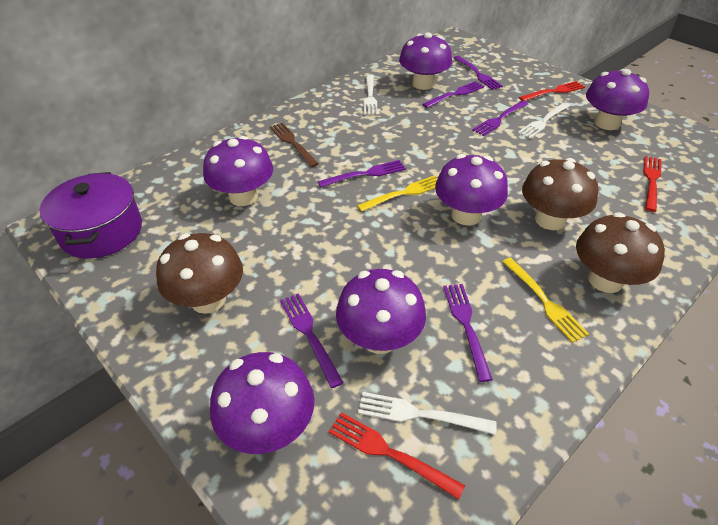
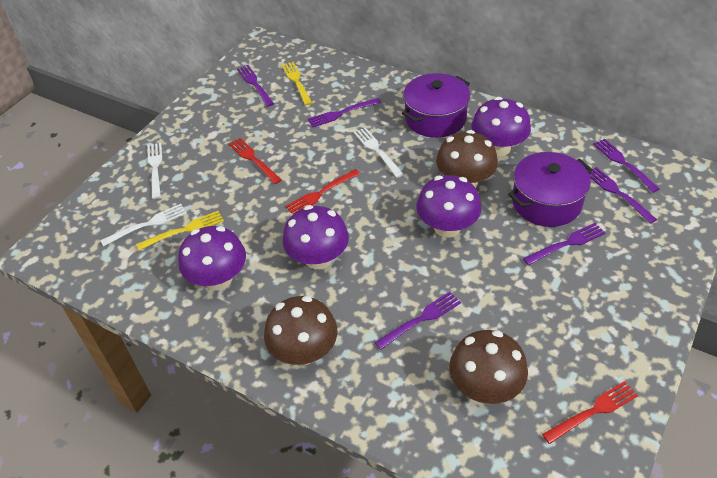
brown fork: [270,123,319,167] = 1 -> none = 0
purple mushroom: [203,136,273,206] [210,352,314,454] [336,269,426,354] [399,32,452,90] [435,154,508,226] [586,69,649,130] = 6 -> [178,226,246,290] [283,205,349,269] [416,175,481,238] [472,97,531,156] = 4
purple pot: [39,172,142,259] = 1 -> [402,73,470,138] [508,152,593,227] = 2

